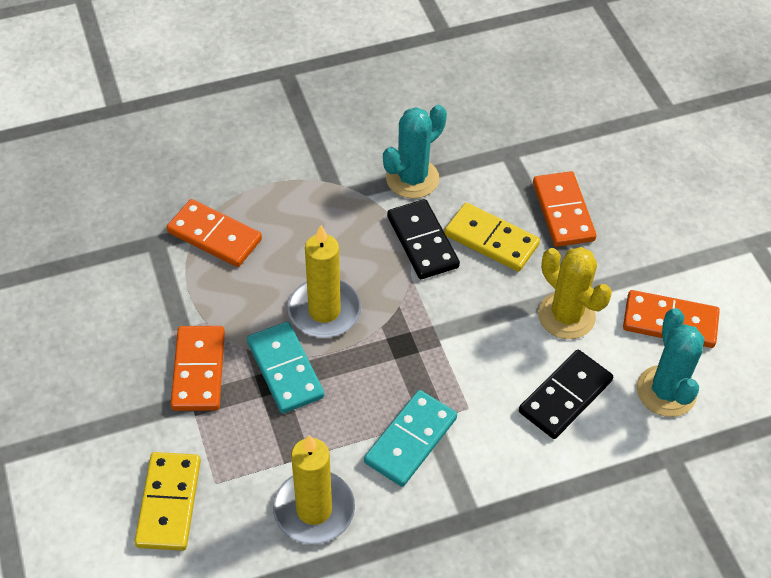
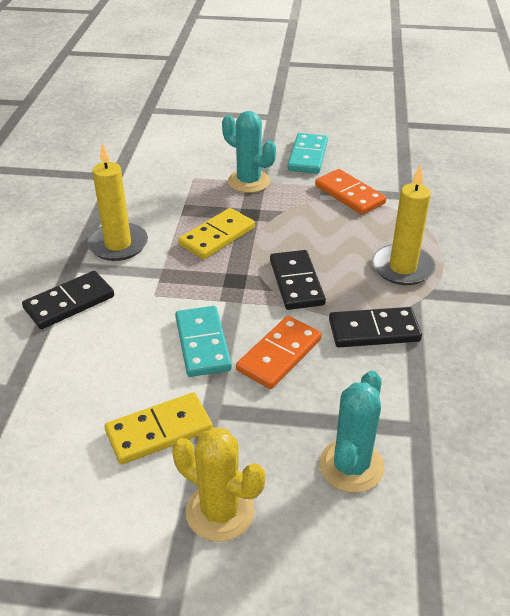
black domino: [387,199,460,279] [519,350,613,439] = 2 -> [22,271,114,329] [270,250,326,310] [329,307,422,347] = 3
orange domino: [167,199,262,267] [171,326,225,411] [533,171,597,247] [623,290,720,348] = 4 -> [236,316,322,389] [315,169,386,215] = 2

